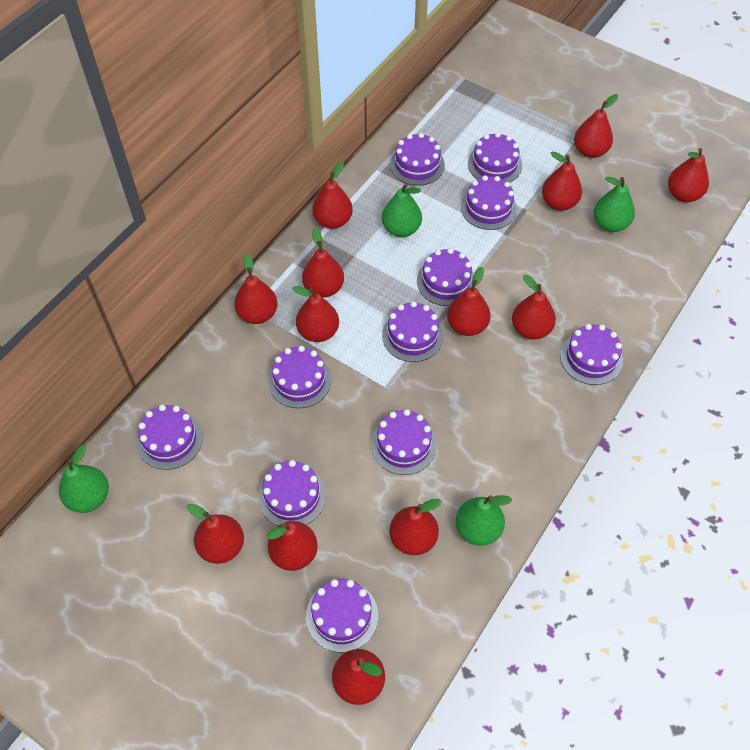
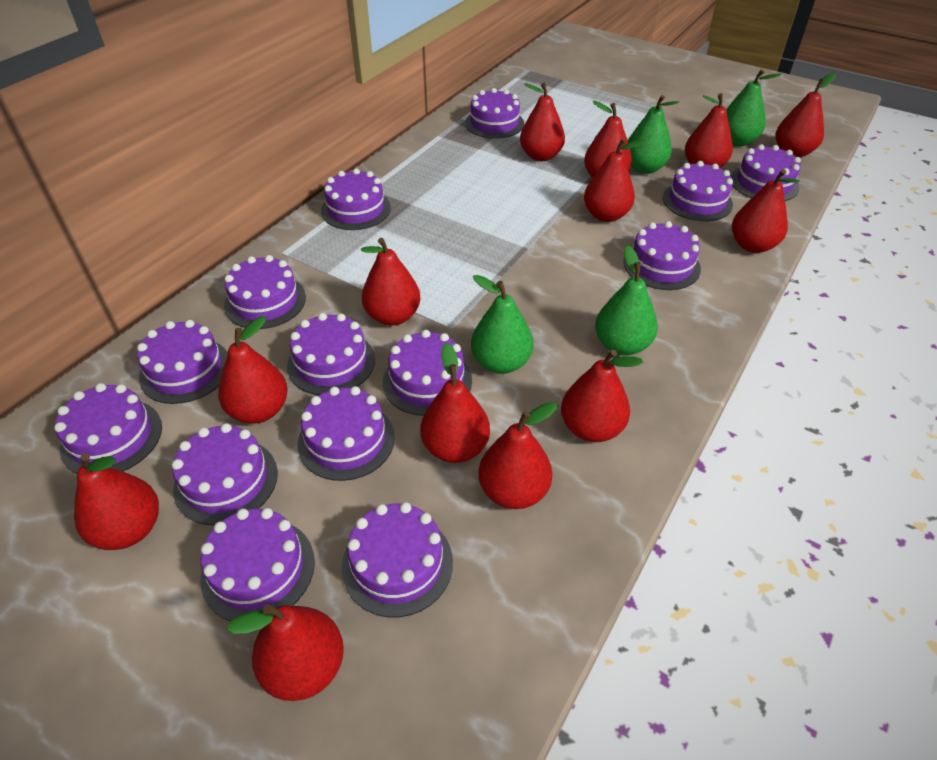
purple cake: [137,405,203,470] [258,460,326,526] [268,346,331,408] [306,579,378,652] [371,409,437,475] [382,301,443,362] [390,133,445,186] [417,248,476,306] [461,175,517,230] [468,132,522,183] [560,324,623,385] = 11 -> [54,383,162,474] [137,320,228,404] [172,423,278,525] [201,508,315,621] [224,255,306,329] [287,313,375,395] [298,386,395,481] [321,168,391,230] [342,502,453,617] [383,330,472,416] [465,88,524,139] [623,221,701,290] [663,161,733,221] [731,144,801,201] = 14

